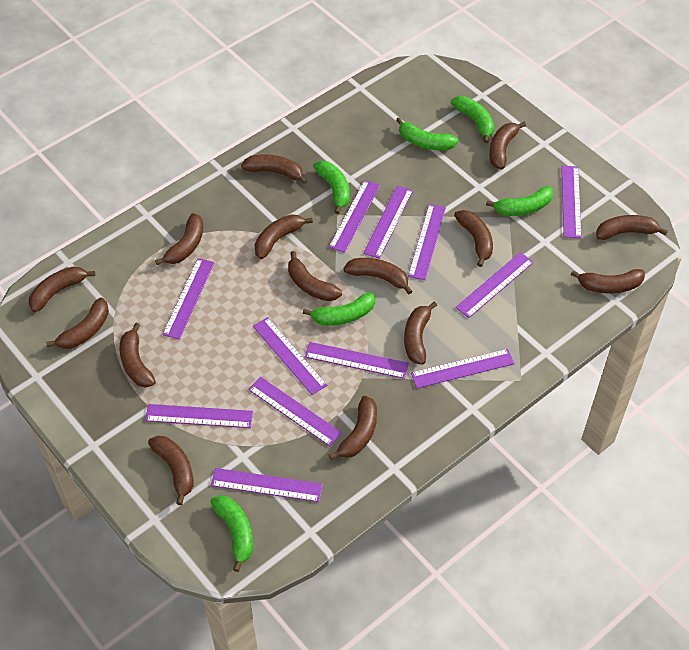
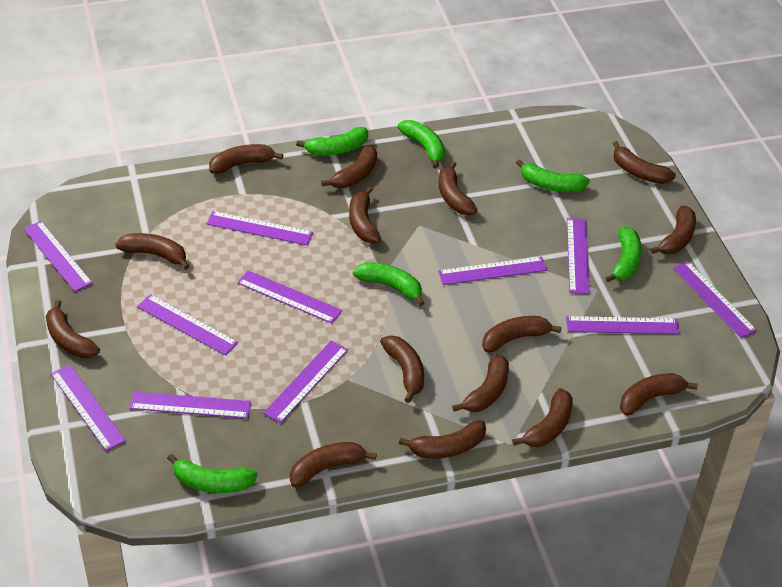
purple ruler: [145,404,253,428] [162,258,215,339] [211,468,323,502] [248,377,342,446] [253,317,327,395] [305,342,409,379] [329,180,380,253] [363,186,413,259] [408,204,446,280] [411,349,515,388] [455,252,534,318] [561,166,582,238] = 12 -> [24,221,93,292] [51,365,126,451] [129,392,251,419] [137,294,238,355] [206,211,313,245] [237,270,342,324] [263,341,348,423] [438,256,547,285] [566,316,680,334] [567,218,590,294] [673,261,757,338] = 11

